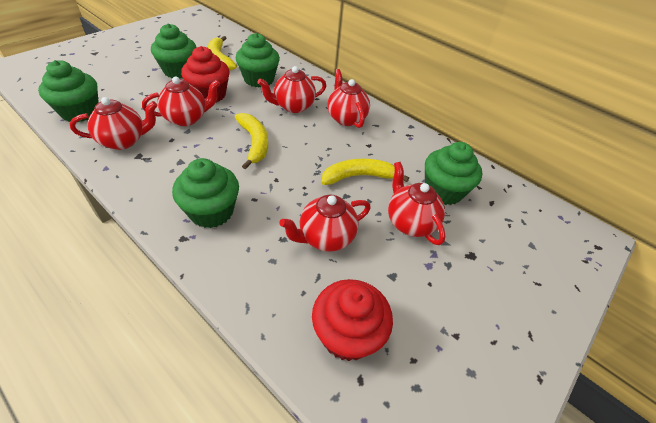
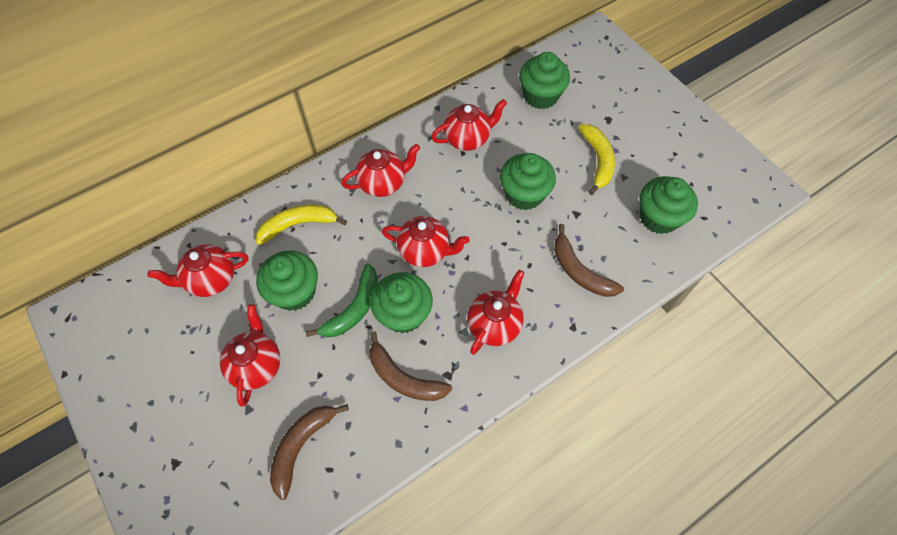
brown banana: none = 0 -> [270,404,349,500] [369,331,452,401] [554,224,624,297] = 3
green banana: none = 0 -> [306,263,378,337] = 1
red cupcake: [181,46,230,102] [312,279,393,361] = 2 -> none = 0
yellow banana: [208,36,237,70] [235,113,268,169] [321,159,409,185] = 3 -> [256,205,347,245] [578,124,615,195] = 2

